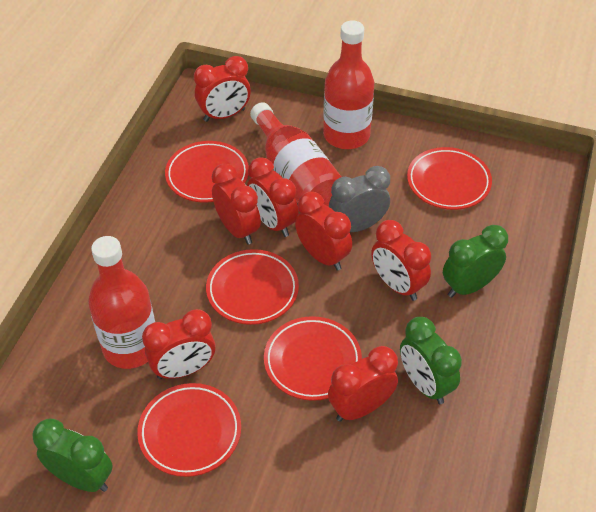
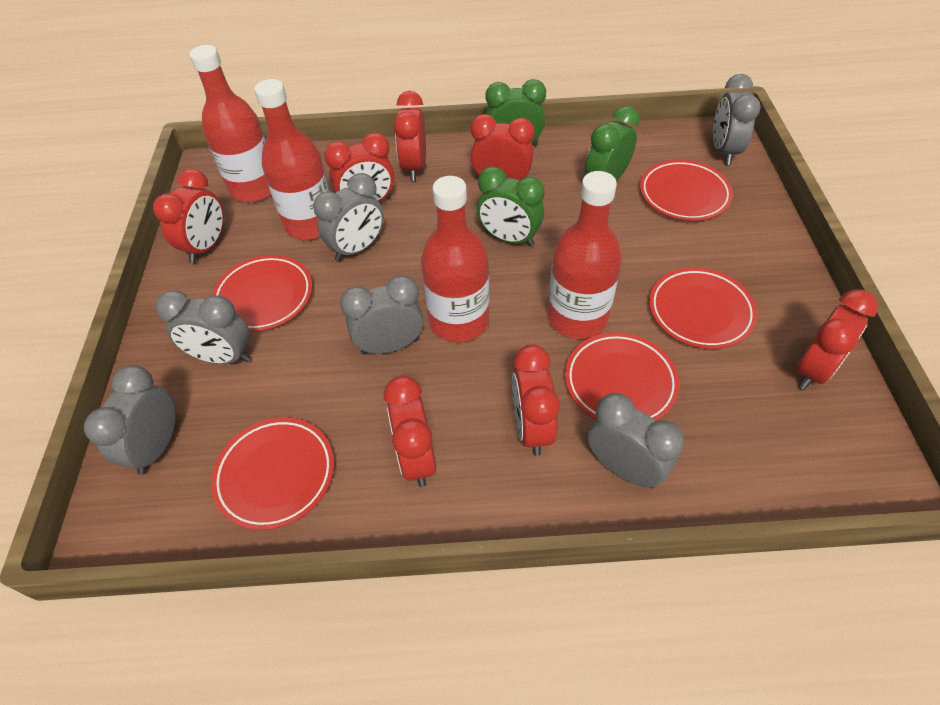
grey clock: [329,166,390,232] = 1 -> [84,365,176,475] [156,290,251,364] [313,173,384,261] [340,275,424,355] [588,393,684,488] [713,74,761,165] = 6
red bottle: [88,236,155,369] [250,102,342,207] [323,20,374,149] = 3 -> [189,45,271,202] [254,79,330,239] [421,176,489,342] [547,171,622,339] = 4

